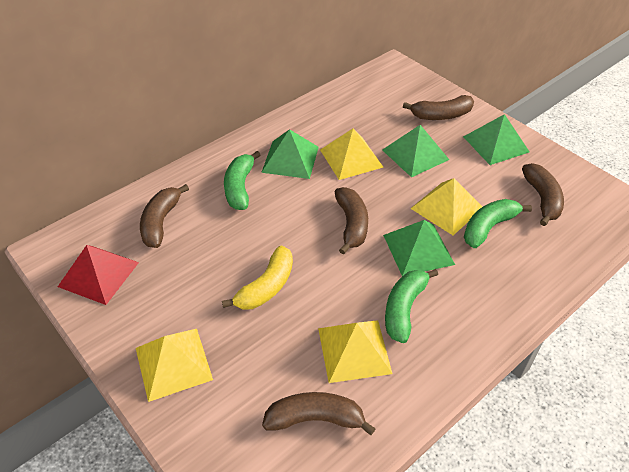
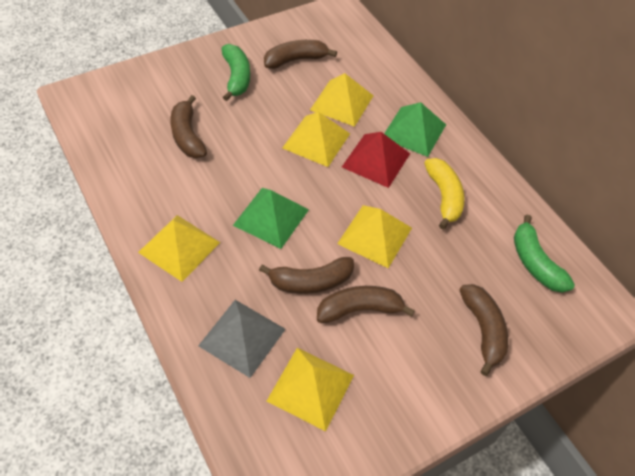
green banana: [224,151,260,210] [385,269,438,343] [464,199,532,248] = 3 -> [221,44,250,101] [514,215,575,293] = 2
green pyramid: [261,129,319,179] [382,125,449,177] [383,220,455,276] [463,114,529,165] = 4 -> [233,188,309,249] [384,102,446,157] = 2
grey pyramid: none = 0 -> [198,300,286,378] = 1
yellow pyramid: [136,329,213,402] [318,320,393,383] [320,129,383,180] [410,178,483,235] = 4 -> [138,215,220,282] [267,348,354,431] [282,112,350,167] [310,73,374,127] [337,205,412,268] = 5

